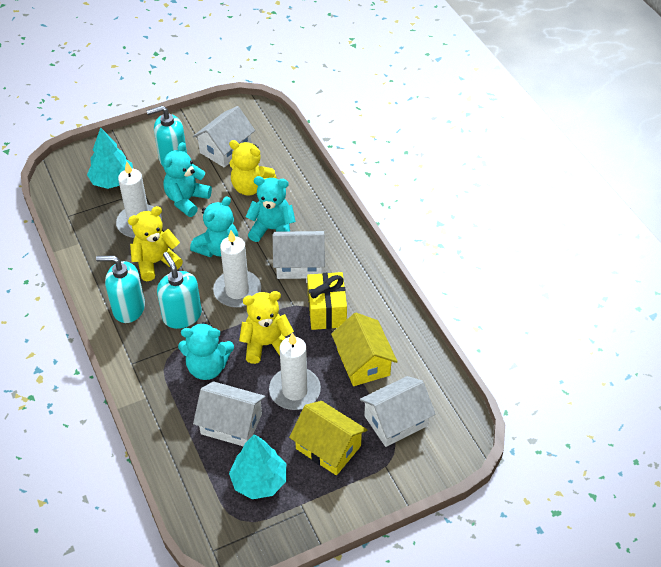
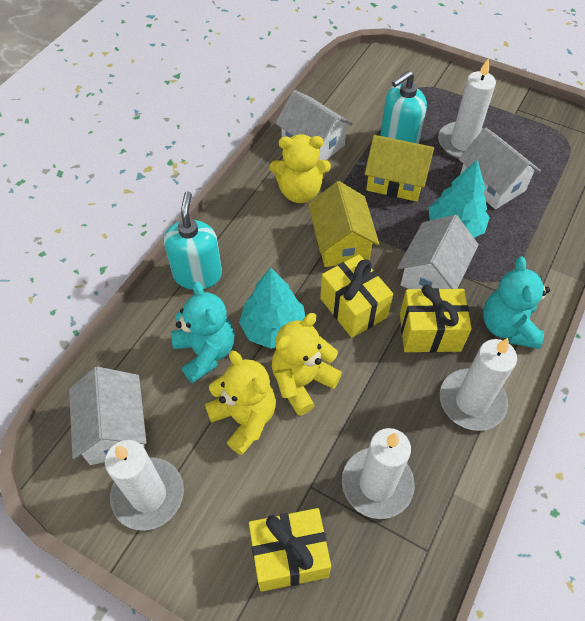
turquoise soap dispenser: [96,256,145,323] [146,106,187,166] [157,252,202,329] = 3 -> [164,191,222,290] [380,70,427,144] = 2
turquoise teddy bear: [163,142,212,217] [178,322,234,380] [190,196,238,257] [246,176,296,242] = 4 -> [171,281,234,383] [483,257,550,349] = 2
white candle: [116,162,162,238] [213,231,261,308] [269,333,321,410] = 3 -> [105,440,184,530] [342,428,415,519] [438,58,496,159] [440,338,517,431] = 4
yellow gift: [307,272,347,330] = 1 -> [249,508,331,592] [320,254,393,338] [400,285,472,353] = 3

